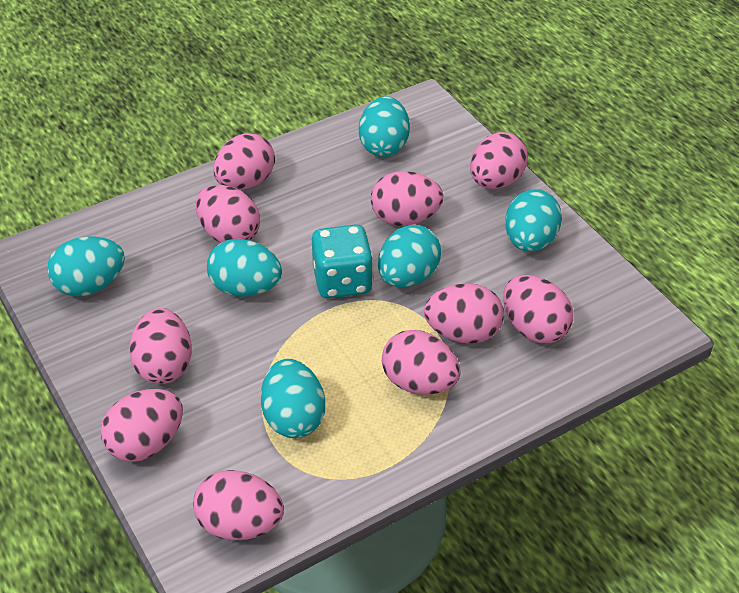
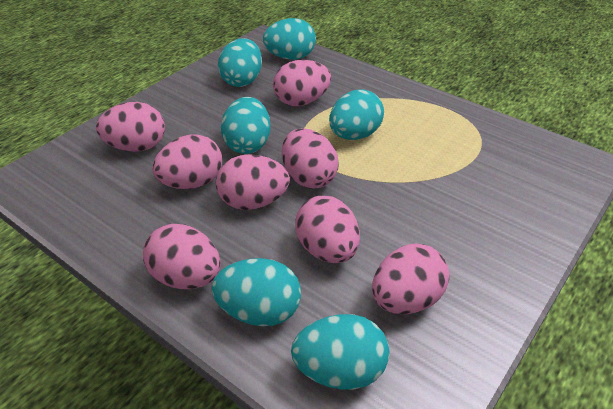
pink egg: [100,389,183,462] [129,308,192,384] [193,470,284,540] [196,185,260,243] [213,133,275,190] [371,171,444,226] [382,330,461,395] [424,283,504,344] [470,132,528,189] [503,275,573,344] = 10 -> [96,102,165,152] [143,224,221,289] [152,134,222,189] [216,154,290,210] [273,60,331,106] [282,128,339,189] [295,195,360,263] [372,244,449,314] = 8
turquoise dice: [312,224,373,298] = 1 -> none = 0

